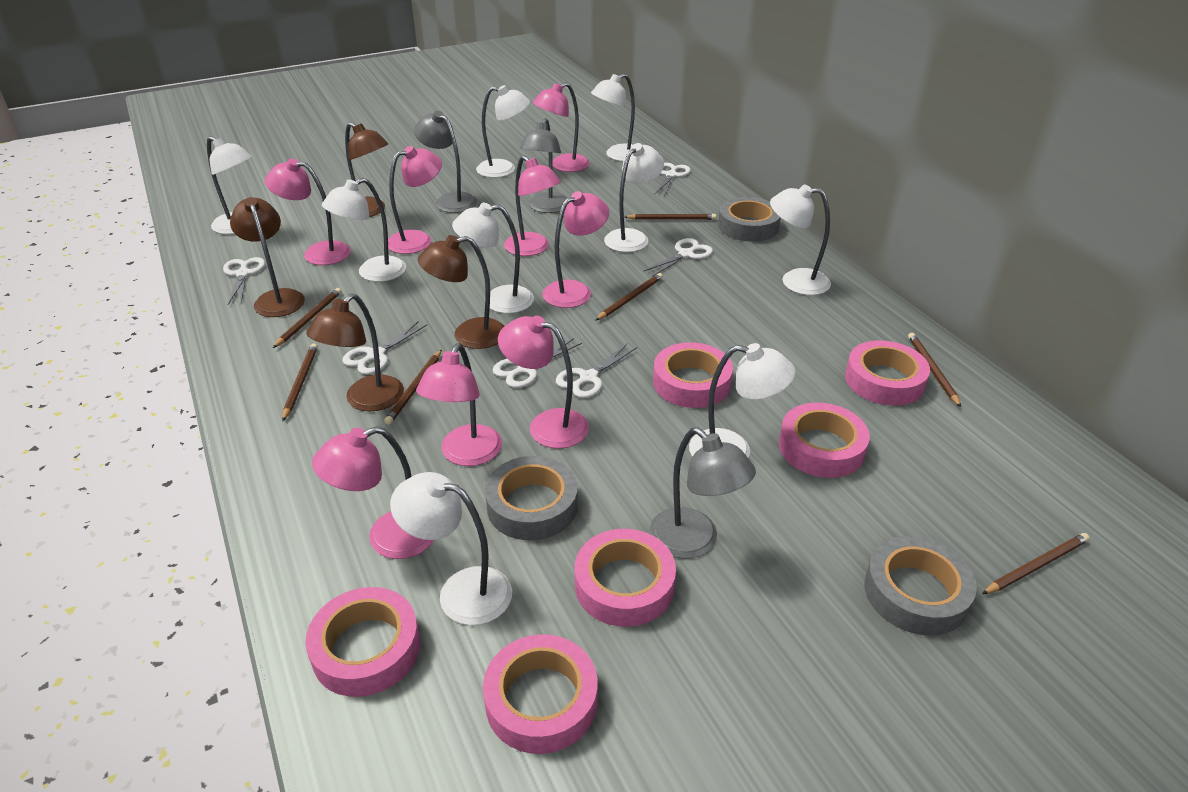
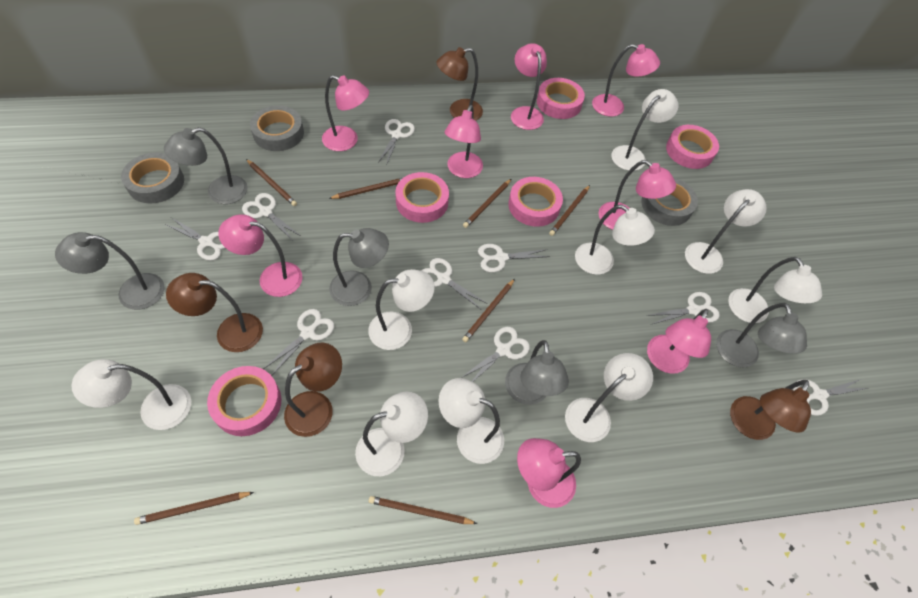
grey lamp: [414,111,477,213] [520,118,567,213] [649,427,756,559] = 3 -> [55,232,165,310] [164,127,248,204] [329,228,389,306] [505,340,569,405] [716,303,807,367] = 5
pink tape: [305,587,420,697] [483,634,598,754] [575,529,676,627] [653,342,733,408] [779,403,870,478] [845,340,930,406] = 6 -> [207,366,281,436] [395,172,449,223] [508,177,563,227] [537,78,585,119] [666,125,719,169] = 5
white scissors: [223,257,265,305] [342,321,427,375] [492,338,582,388] [556,344,637,398] [643,238,713,277] [655,163,691,196] = 6 -> [164,217,225,261] [242,193,301,241] [263,309,334,375] [378,119,415,166] [421,258,486,309] [461,327,530,382] [478,244,550,272] [647,292,720,324] [793,379,868,416] = 9

